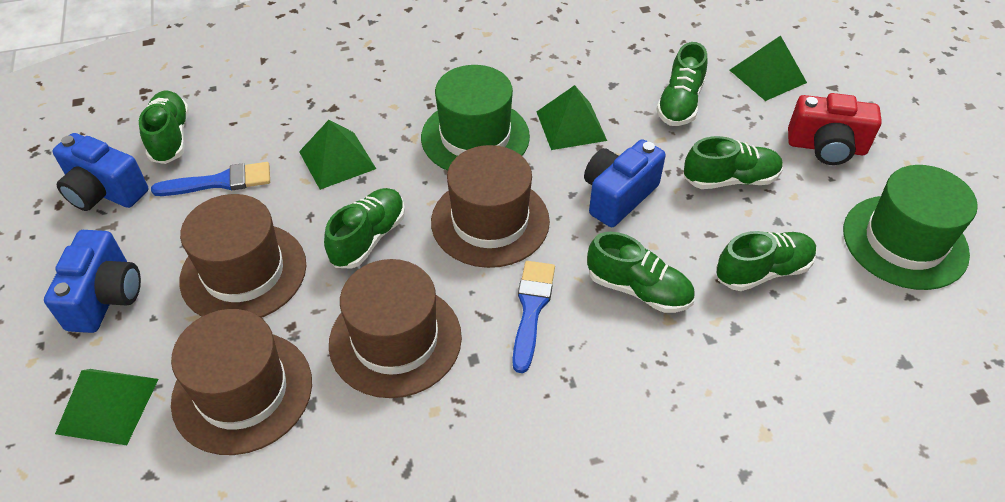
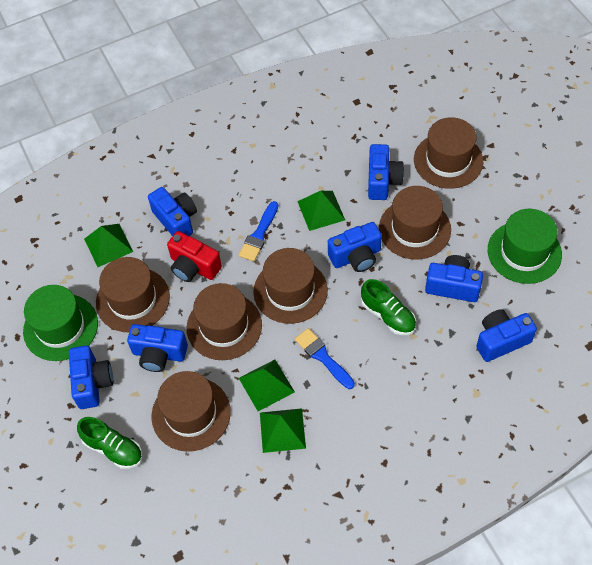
blue camera: [44,230,141,333] [52,133,148,211] [584,139,666,227] = 3 -> [69,345,113,409] [127,324,188,372] [148,187,197,236] [328,222,382,272] [368,144,404,200] [425,255,483,302] [476,309,537,362] = 7
brown hat: [171,309,312,455] [179,194,306,318] [329,259,462,398] [431,145,550,268] = 4 -> [96,257,170,332] [152,371,231,452] [187,283,262,360] [253,248,328,324] [379,186,451,260] [414,117,483,189] = 6
green shoe: [139,91,189,164] [324,188,405,269] [587,232,695,313] [656,42,708,126] [684,136,783,189] [716,231,817,291] = 6 -> [77,417,142,469] [361,279,416,335] = 2

